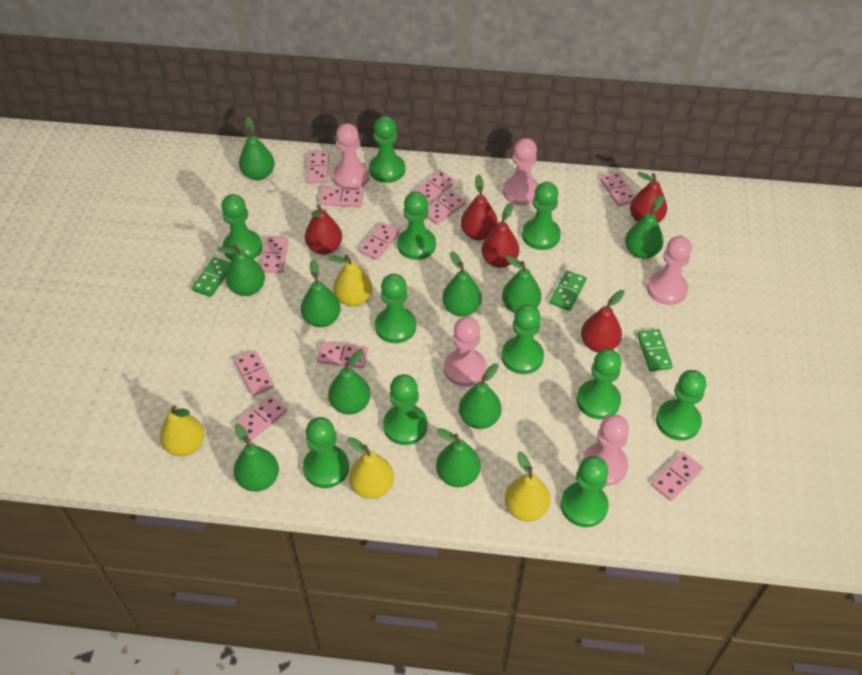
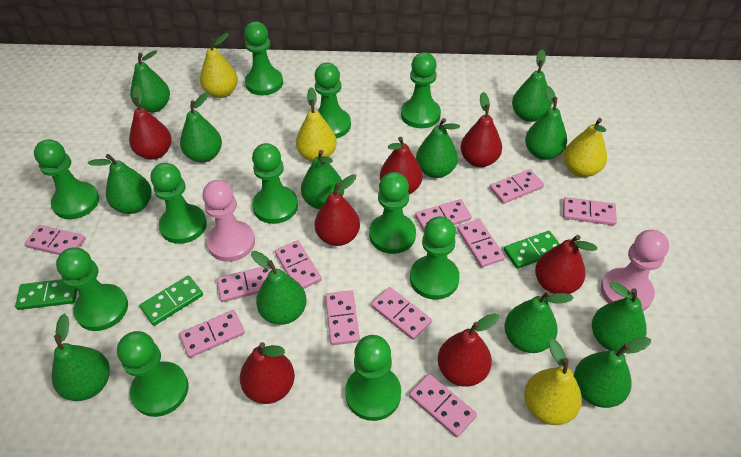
green pear: [217,244,265,296] [234,423,279,492] [239,116,275,180] [301,260,341,327] [328,350,371,415] [436,428,480,487] [442,251,482,317] [459,363,502,429] [502,255,541,313] [625,195,664,259] = 10 -> [52,314,110,401] [88,154,152,214] [130,50,170,112] [180,92,222,163] [251,251,307,325] [301,150,344,209] [416,118,460,178] [505,291,574,353] [512,49,552,122] [525,86,567,160] [574,337,651,408] [592,282,647,353] = 12
pink pawn: [332,123,369,190] [444,317,487,387] [503,138,539,205] [582,415,629,486] [647,236,692,305] = 5 -> [203,180,255,262] [601,230,669,311] = 2
red pear: [305,204,342,255] [461,175,498,240] [481,203,519,268] [581,290,625,353] [630,172,667,223] = 5 -> [129,85,172,160] [240,342,295,404] [315,174,360,246] [380,137,422,194] [438,313,499,387] [461,92,502,167] [535,235,597,294] = 7

